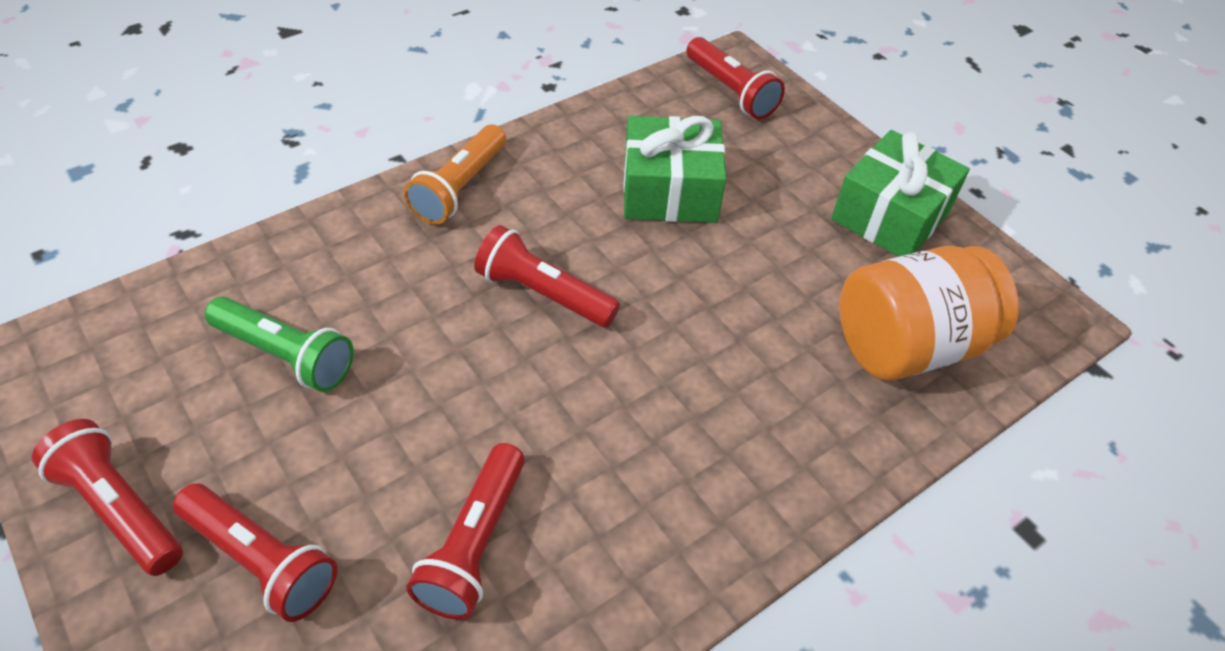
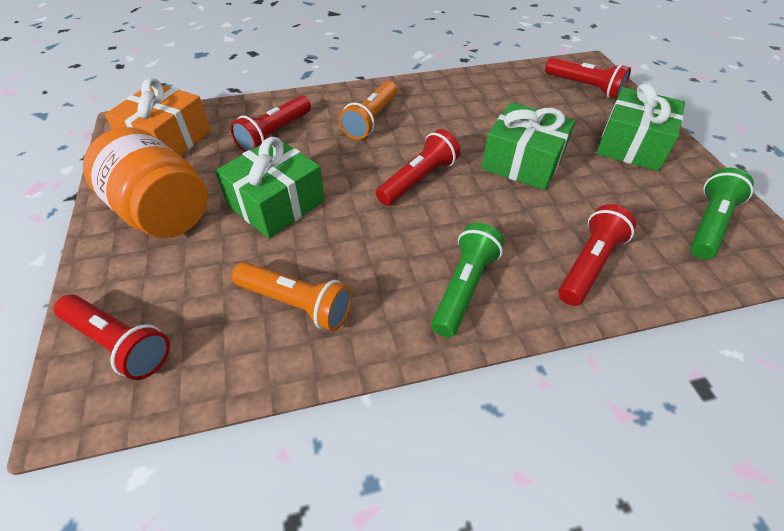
green flashlight: [205,297,354,392] = 1 -> [431,223,505,338] [690,168,754,259] = 2
green gift: [623,116,726,223] [831,130,970,257] = 2 -> [215,137,325,238] [481,102,575,190] [596,83,685,171] = 3
orange flashlight: [404,125,506,224] = 1 -> [232,262,352,331] [339,81,397,140] = 2
orange gift: none = 0 -> [105,78,211,156] = 1

